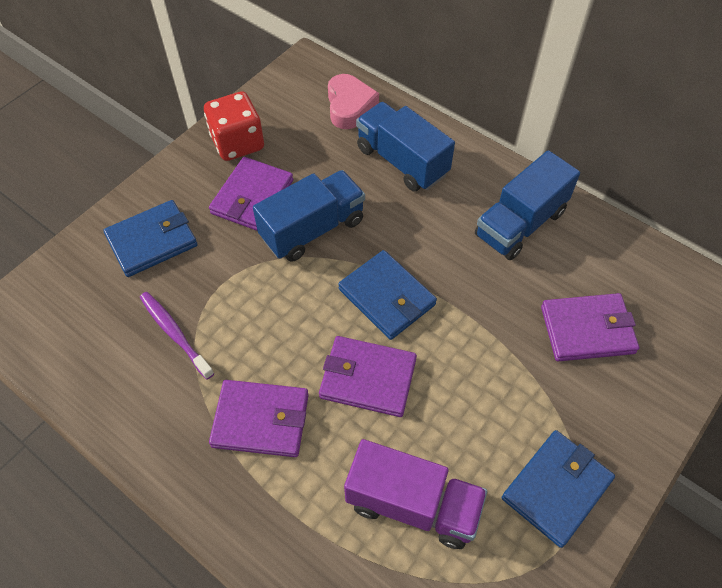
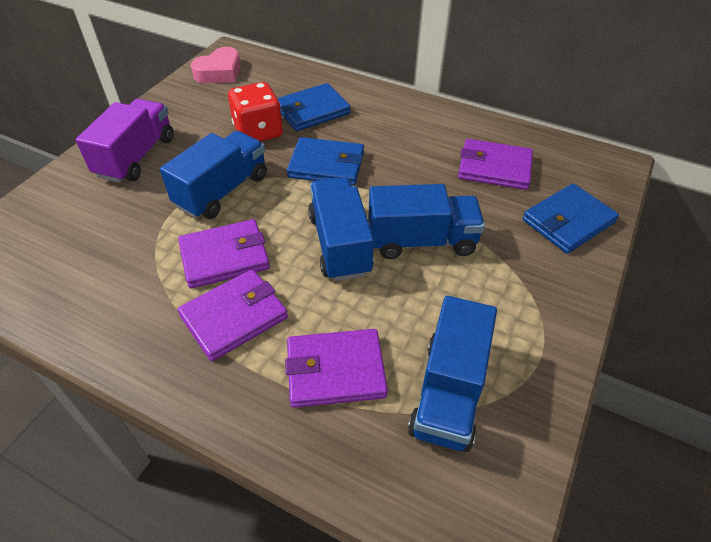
blue truck: [253,170,365,262] [356,102,455,192] [475,150,580,260] = 3 -> [160,131,267,219] [308,177,374,281] [368,184,485,259] [408,296,497,452] = 4
purple toothbrush: [140,292,215,380] = 1 -> none = 0

